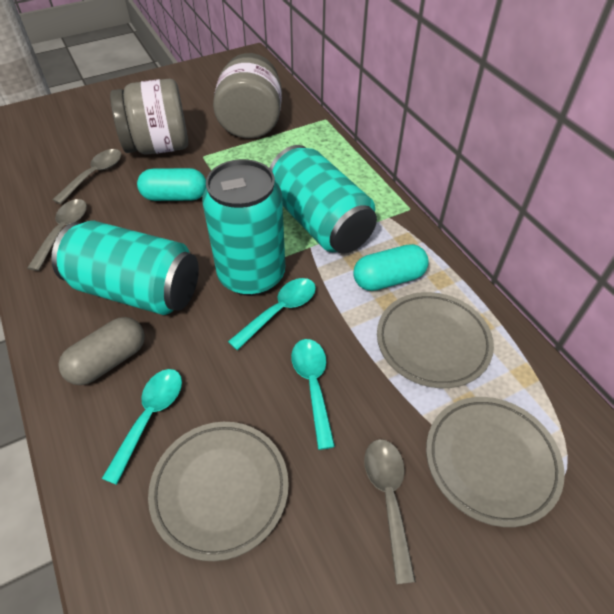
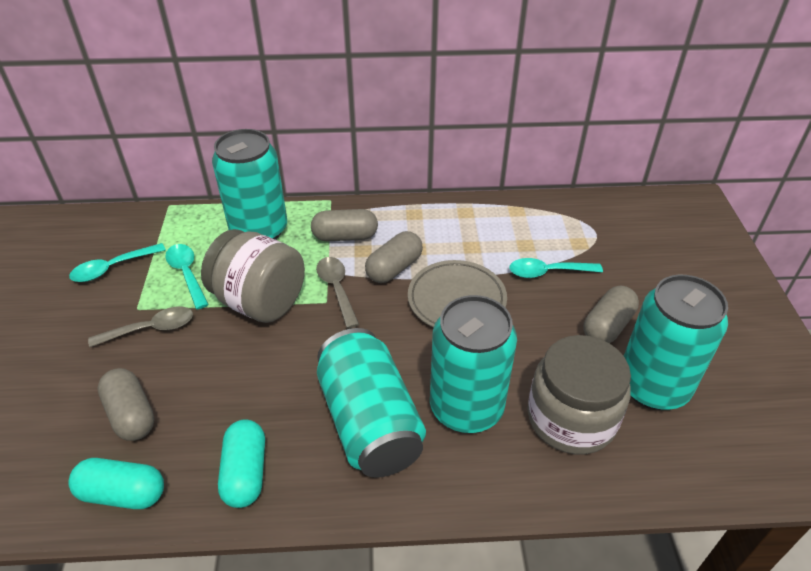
grey capsule: [58,317,145,385] = 1 -> [98,368,155,441] [311,209,378,241] [365,231,423,283] [584,286,639,343] = 4
grey plate: [148,422,289,561] [377,292,494,388] [426,397,565,527] = 3 -> [408,260,507,328] = 1
grey spoon: [27,199,87,271] [53,149,121,204] [364,439,416,584] = 3 -> [88,306,193,348] [316,257,359,328] = 2
turquoise can: [51,221,199,315] [202,159,285,296] [270,145,377,254] = 3 -> [212,129,287,240] [317,328,426,478] [430,295,517,433] [624,275,728,410] = 4

